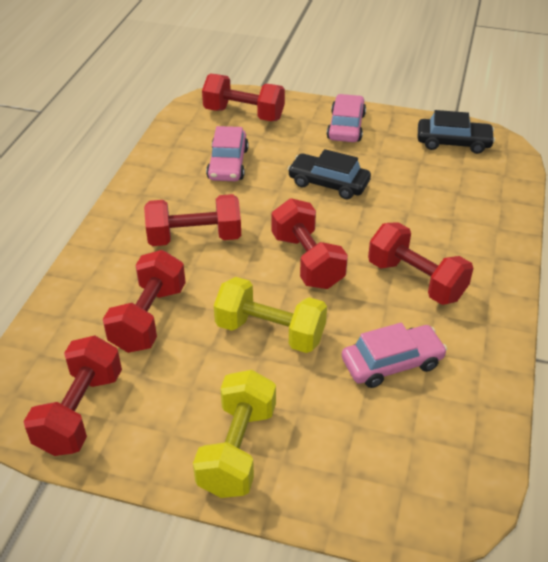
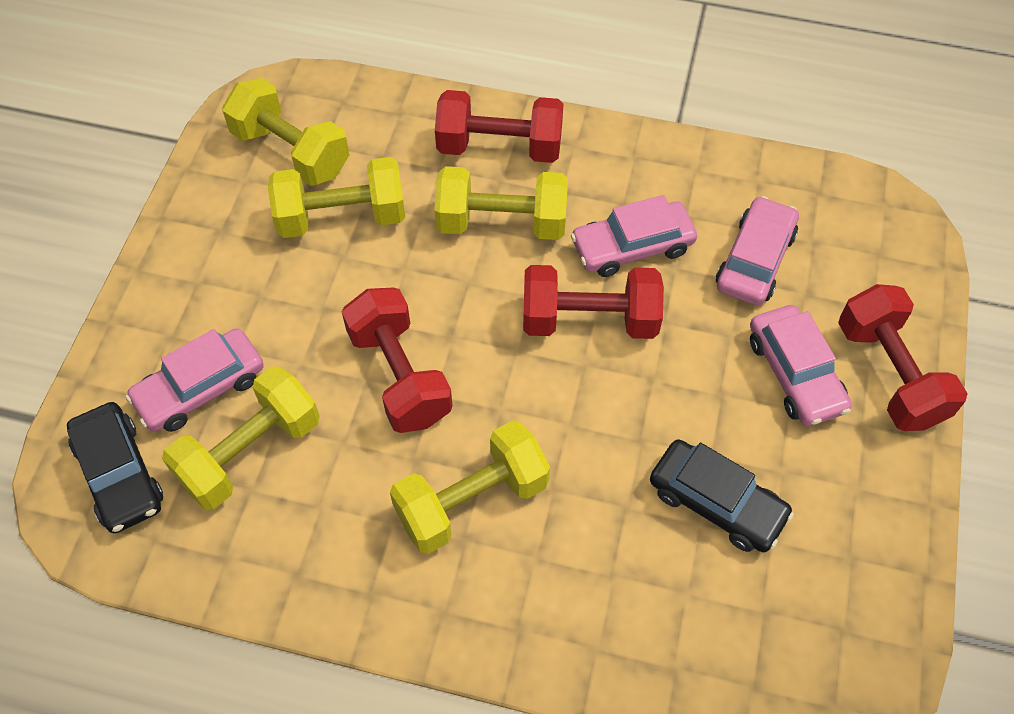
pink car: [206,126,249,181] [327,94,366,142] [342,322,447,388] = 3 -> [126,328,264,432] [571,195,697,277] [716,196,799,306] [750,305,852,426] = 4
red dumbbell: [24,336,122,456] [103,250,186,353] [144,194,241,246] [202,74,285,121] [272,198,348,289] [368,222,473,305] = 6 -> [342,288,453,433] [435,90,564,163] [523,265,664,339] [838,284,968,431] = 4
yellow dumbbell: [193,370,276,498] [214,277,327,353] = 2 -> [162,366,320,510] [222,78,349,186] [268,157,405,238] [390,421,550,554] [434,166,568,240] = 5

